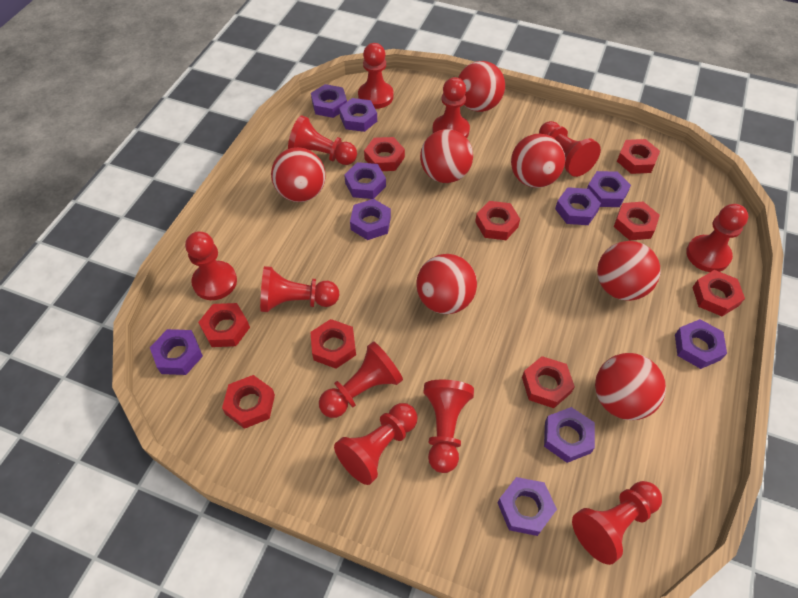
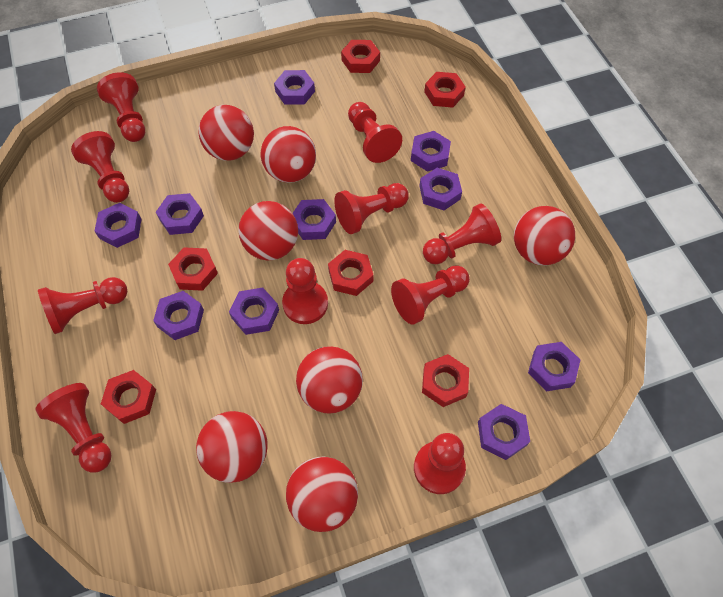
red nut: [198,303,250,347] [222,375,275,429] [310,319,356,369] [364,137,405,171] [475,201,520,240] [522,356,575,408] [614,201,660,240] [617,139,660,174] [692,270,745,316] = 9 -> [101,370,156,424] [168,247,218,291] [328,250,374,296] [341,40,380,73] [422,354,469,407] [424,72,466,108] = 6
red pawn: [185,231,237,300] [260,266,340,312] [288,116,357,165] [319,341,403,418] [334,403,418,485] [358,43,394,109] [423,380,474,473] [433,77,470,138] [539,121,601,177] [572,481,662,565] [686,204,748,272] = 11 -> [35,383,112,473] [38,277,127,334] [71,131,129,203] [97,72,145,142] [282,258,328,324] [334,183,409,234] [348,102,402,163] [391,265,470,325] [414,433,466,494] [423,203,501,264] = 10

